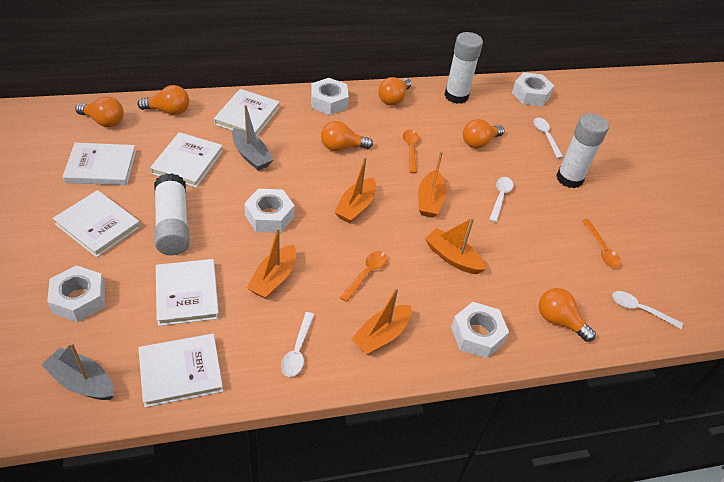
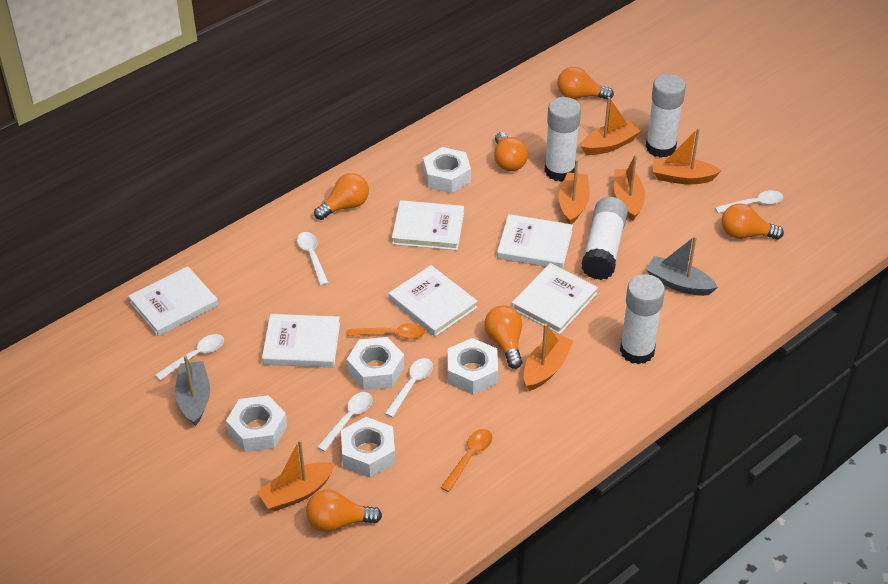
orange boat: [247,228,296,299] [334,157,376,223] [351,287,412,355] [418,151,446,218] [425,217,486,274] = 5 -> [257,439,335,512] [524,324,573,391] [559,159,590,224] [581,97,641,155] [614,155,645,221] [653,128,721,184] = 6
orange spoon: [340,251,387,302] [403,130,419,173] [582,219,621,268] = 3 -> [348,323,425,339] [441,429,492,492] = 2
white glue stick: [154,173,190,255] [444,32,483,104] [556,113,609,188] = 3 -> [544,97,581,182] [581,197,628,280] [620,274,665,364] [646,74,686,158] = 4
white spoon: [281,312,314,377] [489,177,513,222] [533,118,563,158] [612,291,683,329] = 4 -> [155,334,224,380] [297,232,328,286] [317,392,373,452] [384,358,433,418] [715,190,783,213] = 5

